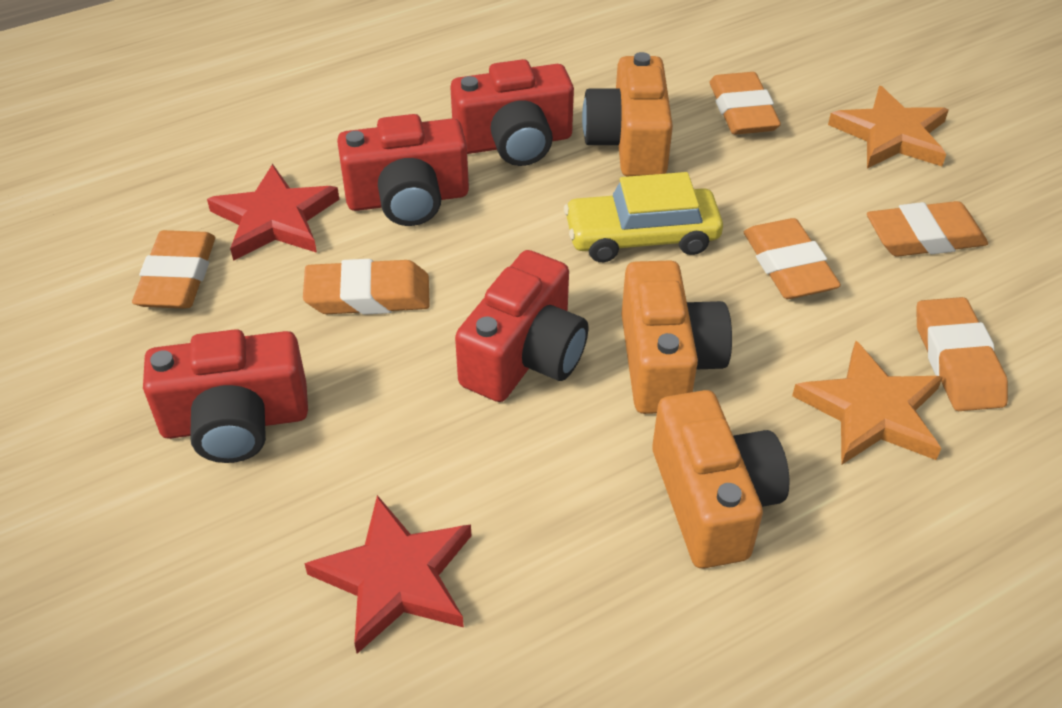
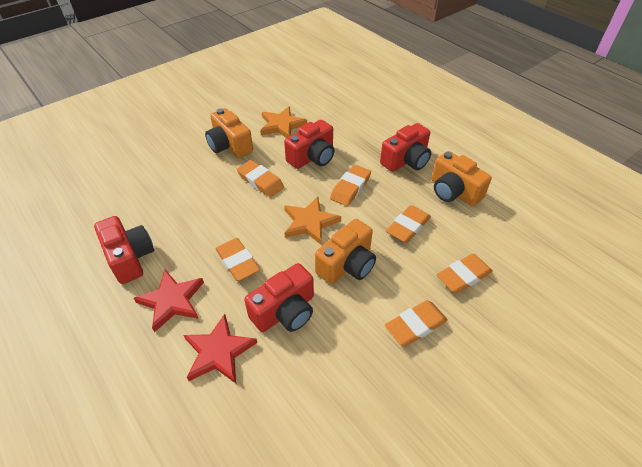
yellow car: [564,172,723,262] = 1 -> none = 0

